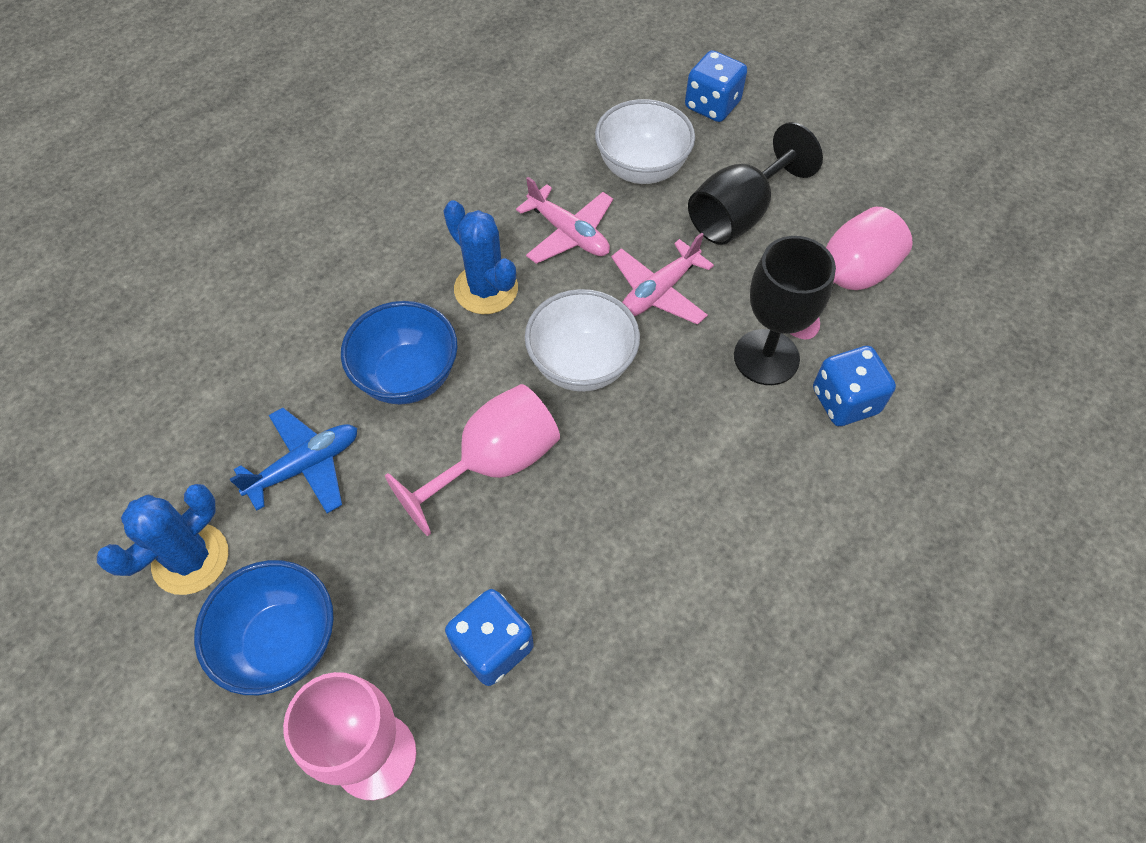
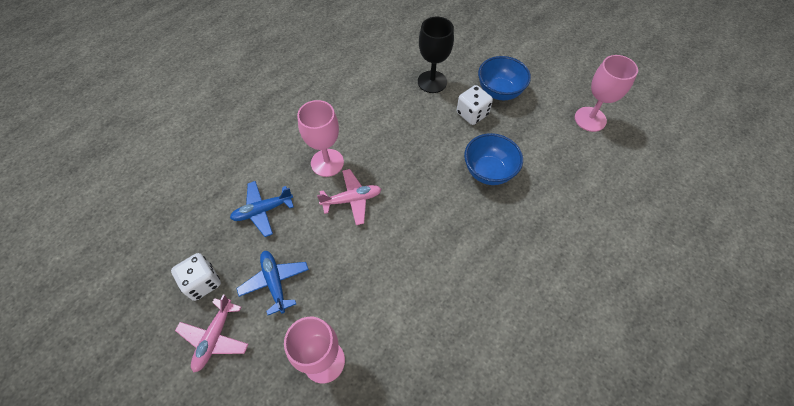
black goblet: [688,122,823,245] [734,236,836,385] = 2 -> [418,17,454,93] = 1
blue cactus: [97,484,228,595] [443,200,518,314] = 2 -> none = 0
blue dice: [445,589,534,686] [685,50,747,122] [813,346,896,426] = 3 -> none = 0
blue plane: [230,408,357,513] = 1 -> [230,181,294,237] [236,251,309,315] = 2
white bowl: [525,289,640,392] [595,99,695,184] = 2 -> none = 0
white dice: none = 0 -> [171,253,221,301] [457,85,493,125] = 2

